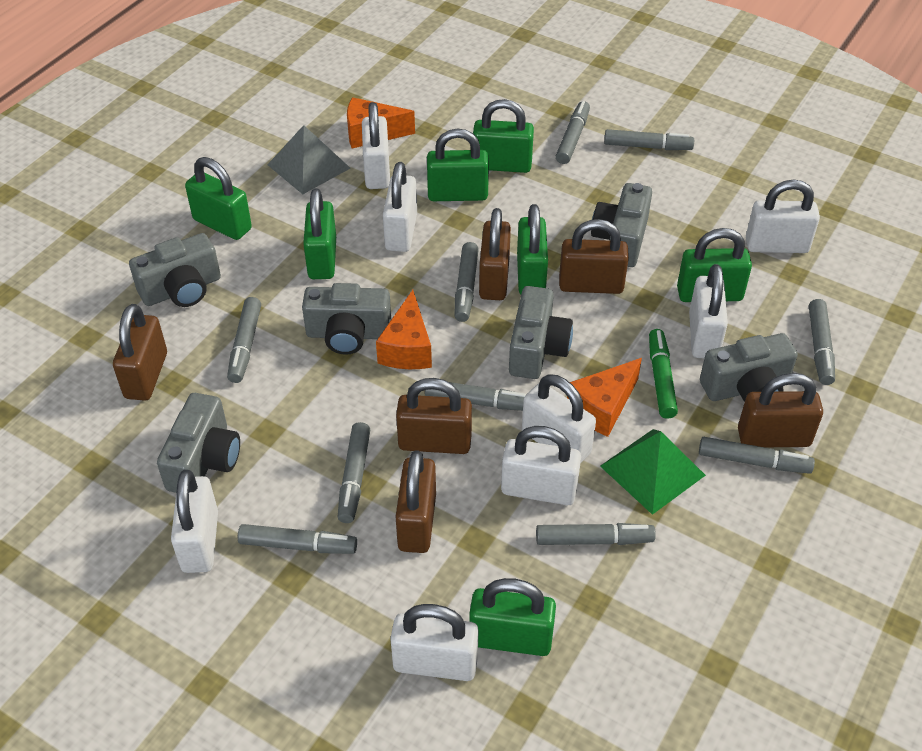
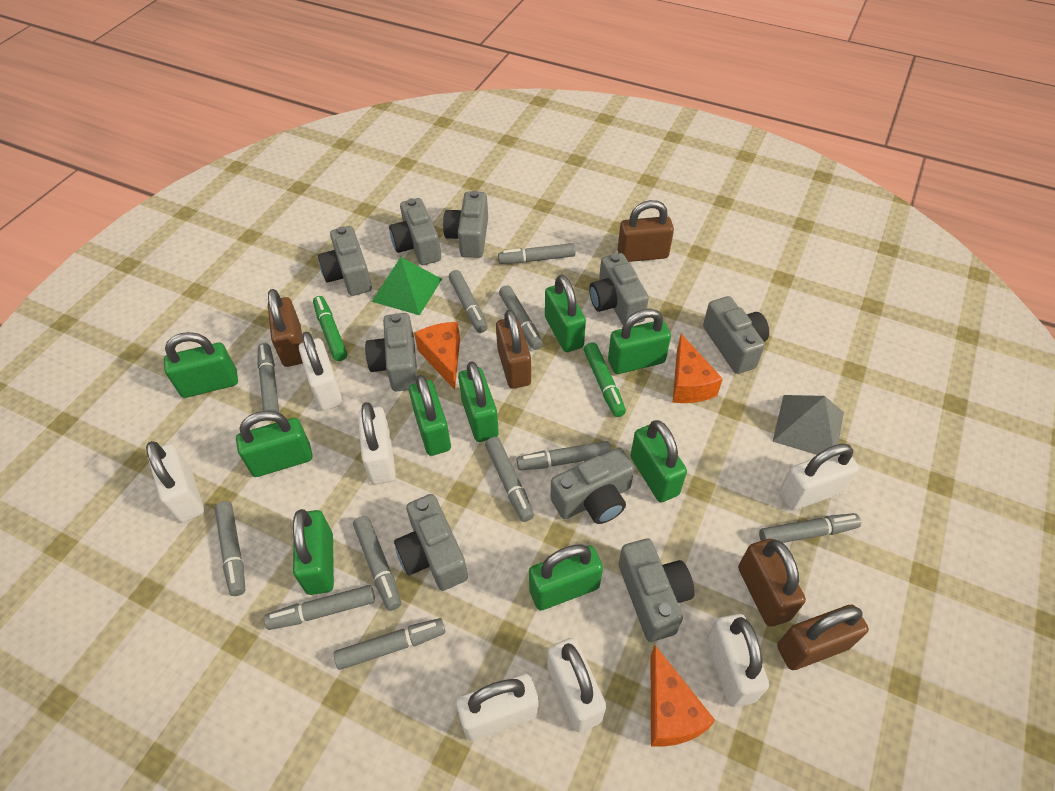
brown padlock: [113,304,167,401] [396,378,472,454] [396,450,436,553] [479,208,511,300] [559,219,629,294] [738,373,823,447] = 6 -> [268,289,303,367] [496,310,531,389] [617,200,674,262] [738,539,806,627] [777,605,869,670] = 5
green marker: [649,329,678,419] = 1 -> [313,296,347,361] [584,342,626,417] = 2
green padlock: [185,157,252,240] [303,188,336,279] [427,129,489,201] [469,578,556,656] [473,99,534,173] [517,204,548,294] [677,228,752,302] = 7 -> [164,332,238,398] [236,411,312,477] [293,509,334,595] [409,375,451,456] [458,361,499,442] [529,544,603,611] [545,275,586,352] [608,309,671,374] [630,420,687,502] = 9
grey camera: [129,233,221,307] [157,393,240,493] [302,283,391,355] [509,286,573,379] [591,183,652,267] [700,333,798,402] = 6 -> [318,226,372,296] [365,313,417,391] [389,198,441,265] [394,494,468,591] [443,190,488,258] [550,448,635,524] [589,253,649,325] [619,538,694,642] [703,296,769,374] = 9
grey marker: [227,297,261,383] [238,524,357,554] [338,422,370,523] [425,382,526,411] [454,242,479,322] [536,523,656,545] [556,101,590,164] [604,129,694,150] [699,437,815,474] [809,299,835,385] = 10 -> [214,501,245,596] [258,343,279,413] [264,585,375,630] [334,618,445,670] [353,516,401,611] [449,270,488,333] [485,437,534,522] [498,243,576,264] [499,285,543,350] [516,441,611,470] [759,513,861,543] = 11
white padlock: [171,470,218,573] [362,102,390,189] [383,162,417,252] [390,604,478,681] [501,426,581,505] [522,374,596,462] [689,264,728,358] [746,180,820,253] = 8 -> [146,441,204,523] [299,332,343,411] [358,402,396,484] [456,674,539,741] [547,638,606,733] [707,614,769,707] [779,444,859,510] = 7

